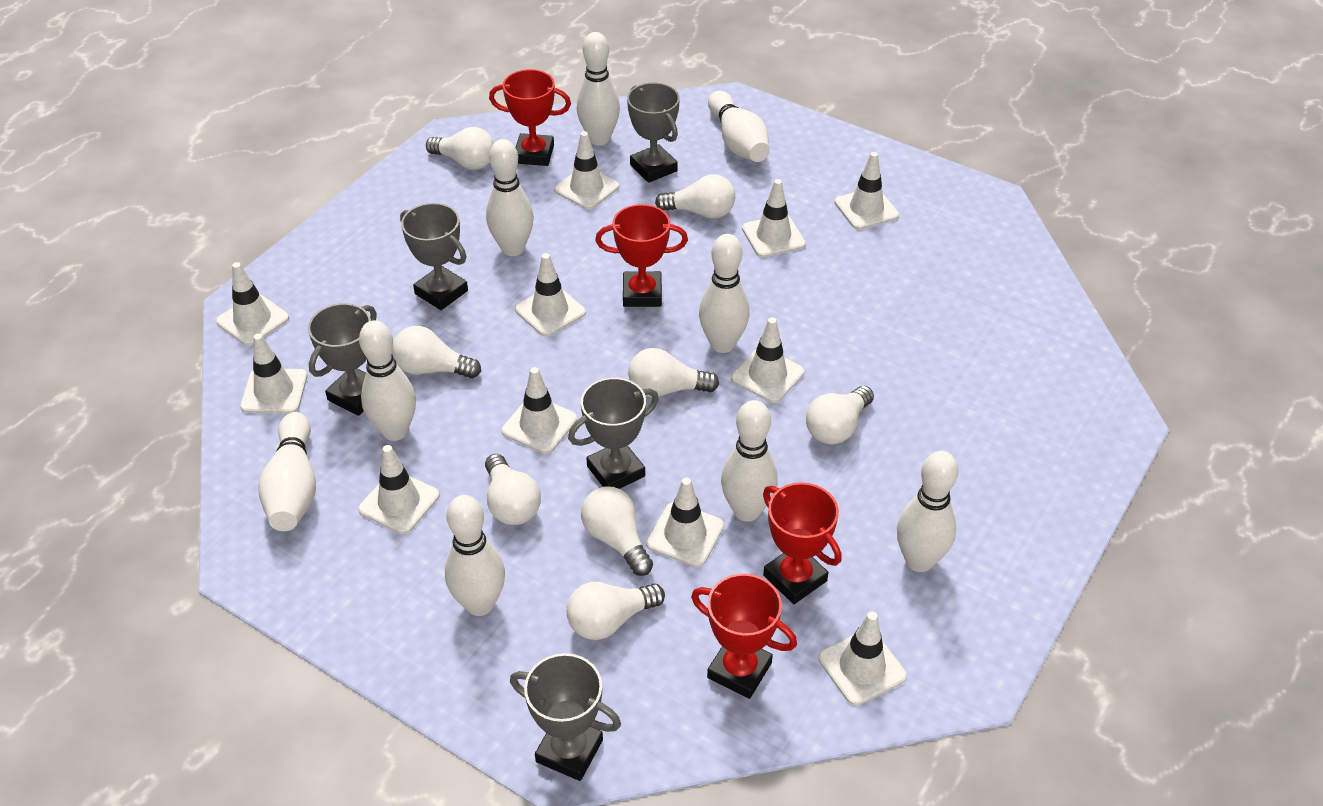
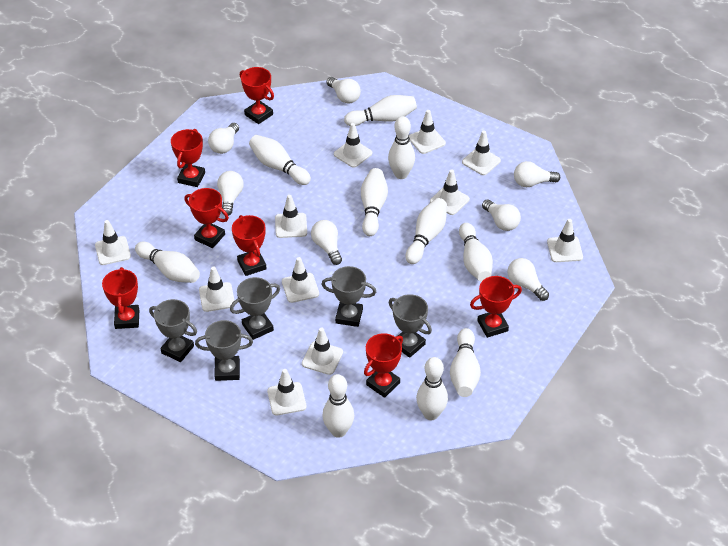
red trophy: [489,69,571,166] [595,204,688,307] [691,573,797,699] [763,482,842,604] = 4 -> [102,267,139,329] [171,129,205,187] [184,188,229,248] [232,215,267,276] [240,67,274,124] [364,333,403,398] [470,276,522,338] = 7
white bowling pin: [258,412,316,531] [359,320,416,441] [445,495,505,616] [486,139,534,256] [577,32,620,145] [699,234,750,353] [708,91,770,162] [721,400,778,521] [897,451,958,572] = 9 -> [135,242,200,283] [249,135,311,185] [322,374,354,438] [344,95,417,126] [361,168,388,236] [388,116,415,179] [405,198,447,264] [416,357,448,420] [450,328,481,397] [459,223,493,282] = 10
white light bulb: [392,326,481,379] [426,127,494,170] [485,454,541,525] [566,582,665,640] [581,487,653,576] [628,348,719,398] [655,174,735,219] [806,386,874,444] = 8 -> [208,123,239,154] [217,171,244,216] [311,220,342,265] [327,77,361,103] [482,200,521,231] [507,258,549,301] [514,161,560,187] = 7

